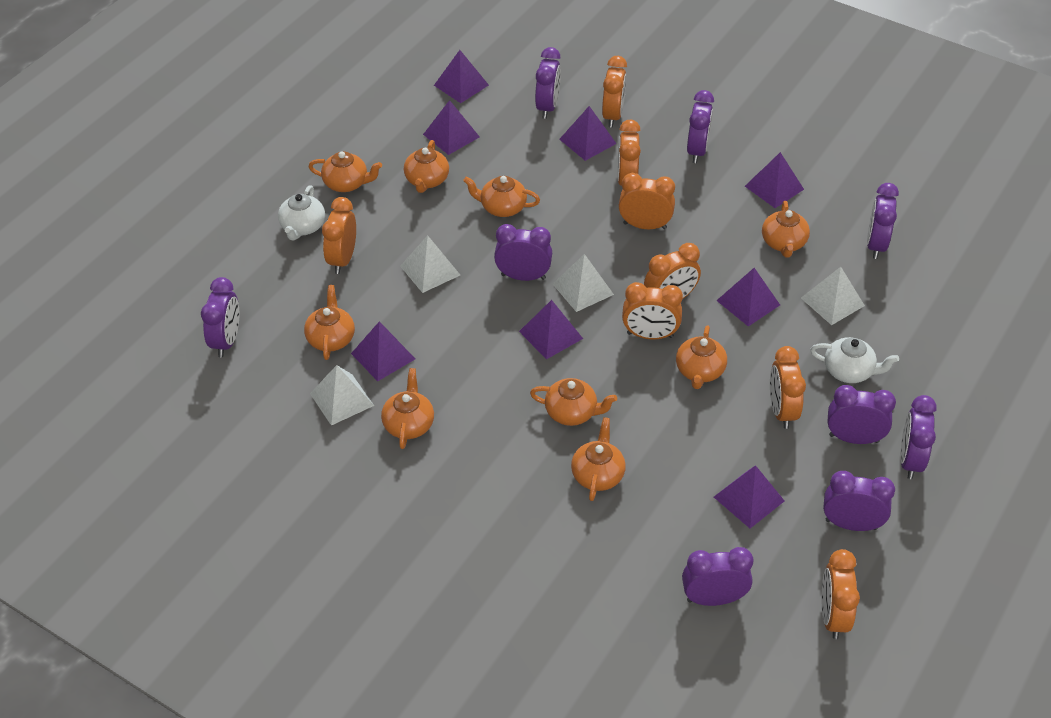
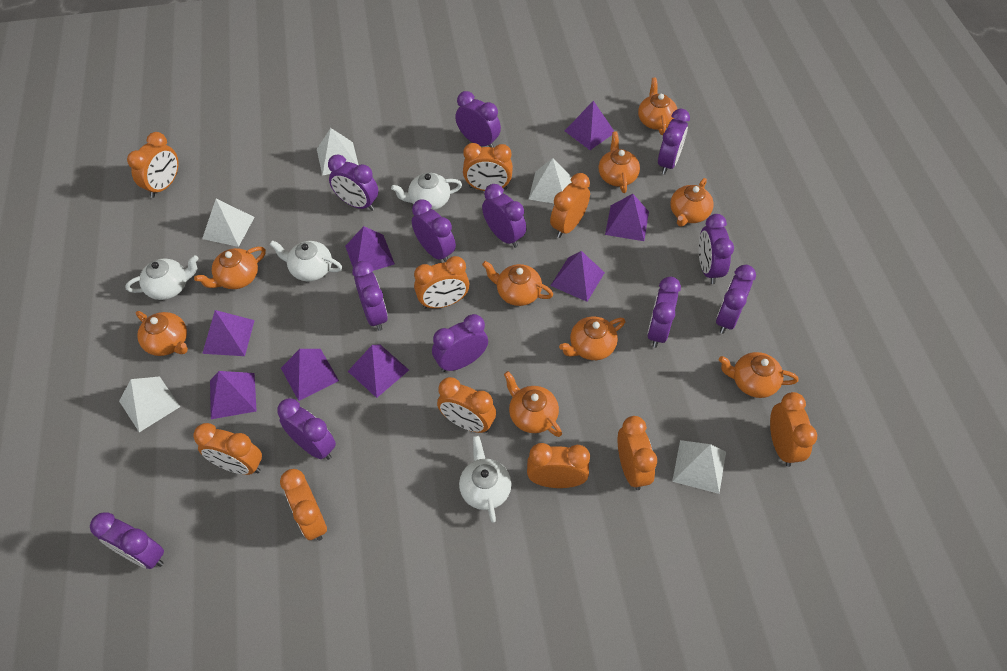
orange clock: [322,197,356,274] [602,56,627,127] [618,120,641,186] [619,173,675,229] [622,282,683,339] [644,243,701,298] [770,346,806,429] [822,549,860,639] = 8 -> [127,132,178,198] [193,423,262,475] [280,469,327,541] [414,256,469,309] [437,377,496,433] [463,143,513,191] [527,443,590,488] [550,173,590,238] [618,416,657,490] [770,392,817,467] = 10
purple clock: [201,277,240,357] [494,224,552,281] [535,47,561,119] [682,547,753,606] [687,90,714,163] [823,471,895,531] [827,385,896,444] [867,183,899,259] [900,395,937,479] = 9 -> [90,512,164,569] [277,398,336,460] [328,155,379,211] [352,261,388,331] [412,199,456,262] [432,314,488,372] [455,91,501,148] [482,184,526,248] [647,277,681,348] [658,109,690,175] [698,214,734,284] [716,265,756,334] = 12
white pyramid: [310,365,374,426] [400,235,460,293] [553,254,614,312] [801,267,865,325] = 4 -> [119,376,180,432] [202,199,255,247] [317,128,359,176] [528,158,572,203] [672,440,726,494] = 5
white teapot: [278,185,325,241] [810,337,899,383] = 2 -> [125,255,199,300] [270,240,342,281] [391,173,462,210] [459,436,512,523] = 4

